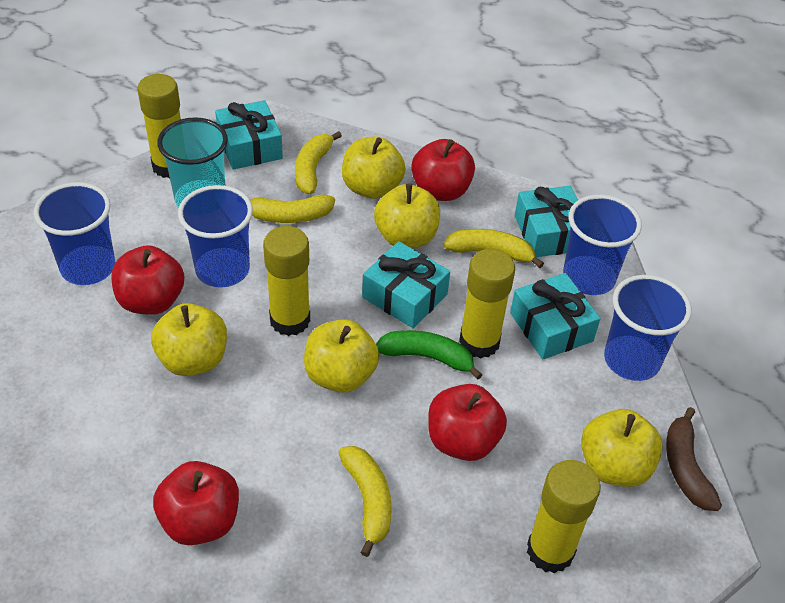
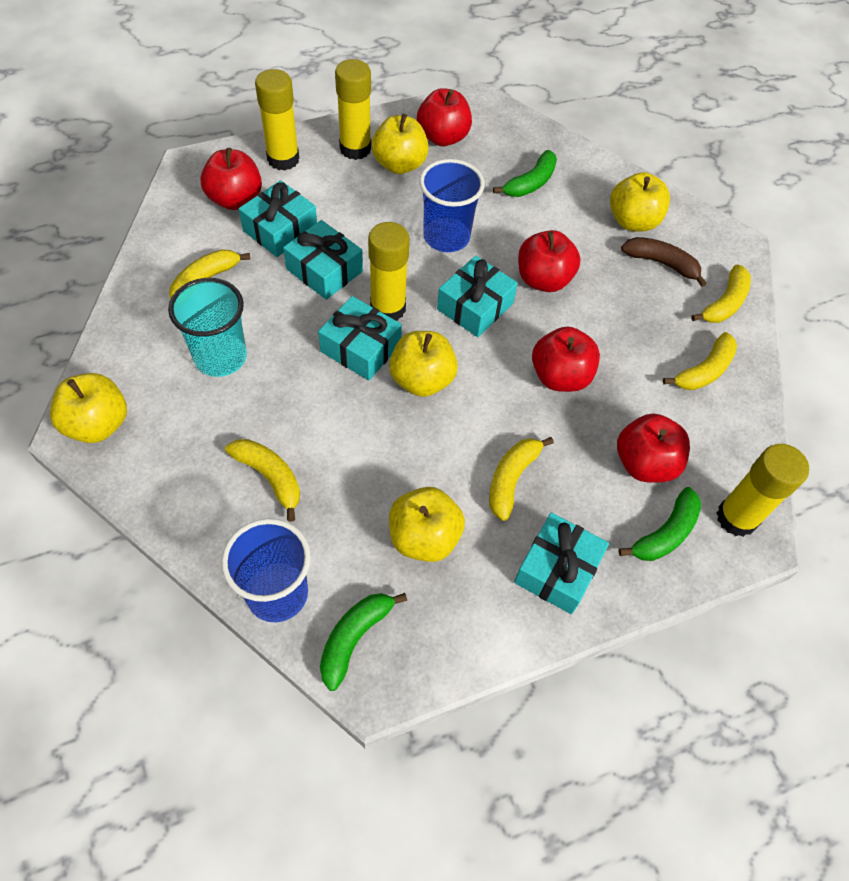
blue cup: [34,182,115,285] [178,185,253,288] [563,195,642,295] [604,275,692,381] = 4 -> [221,518,311,622] [419,159,485,252] = 2
green banana: [376,330,482,380] = 1 -> [320,593,407,691] [493,150,557,197] [618,487,701,561] = 3
red apple: [111,245,184,315] [153,461,239,545] [411,139,475,201] [428,384,507,461] = 4 -> [200,148,262,210] [417,88,472,146] [518,230,581,292] [532,327,600,392] [617,414,690,483] = 5
turquoise gift: [215,100,283,170] [362,241,450,328] [510,273,601,359] [515,186,578,257] = 4 -> [239,180,317,257] [283,220,363,300] [318,296,402,380] [437,256,518,337] [514,512,609,614] = 5
yellow banana: [250,195,335,223] [295,131,342,194] [338,446,391,557] [444,229,544,268] = 4 -> [169,249,251,299] [225,439,300,522] [489,437,554,521] [663,332,737,390] [691,264,751,323] = 5

